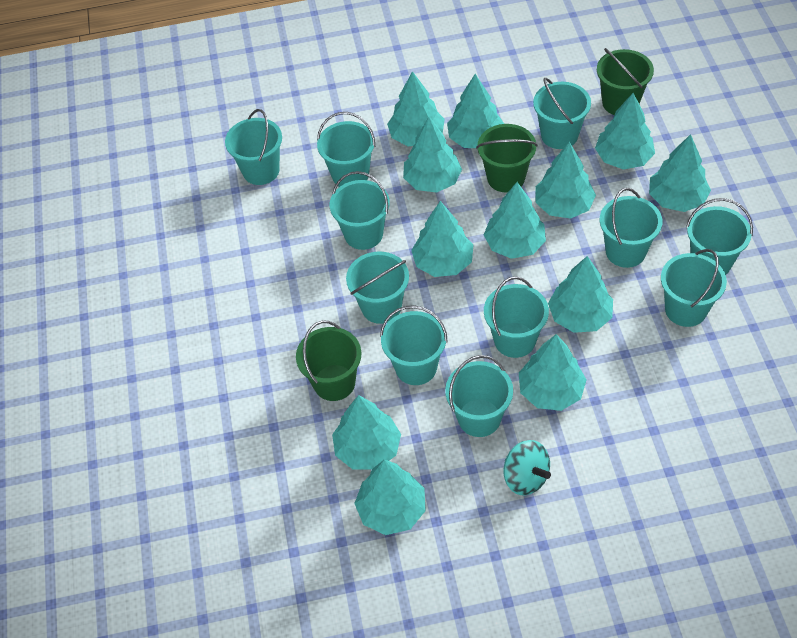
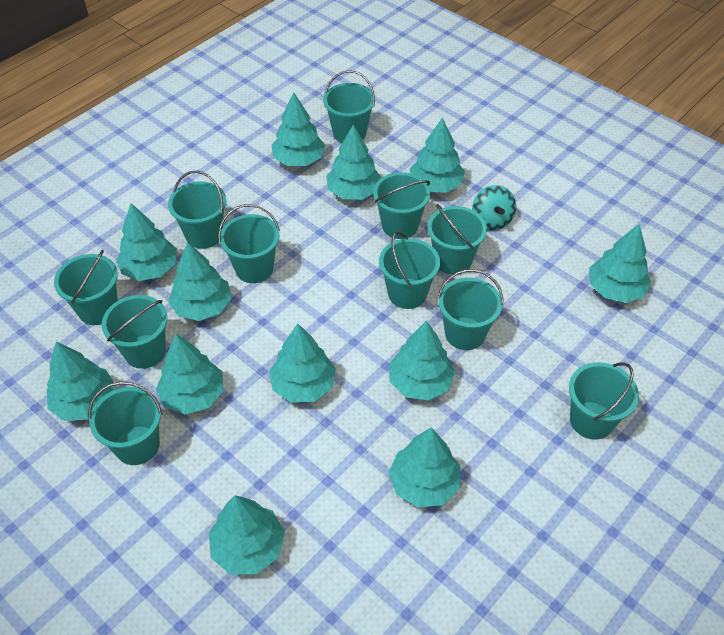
green bucket: [296,320,362,401] [476,124,537,192] [597,48,654,115] = 3 -> none = 0

